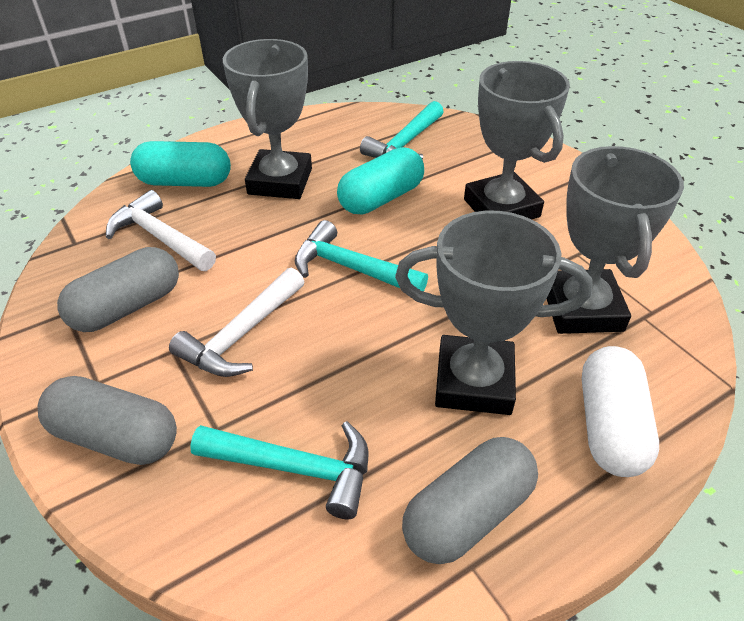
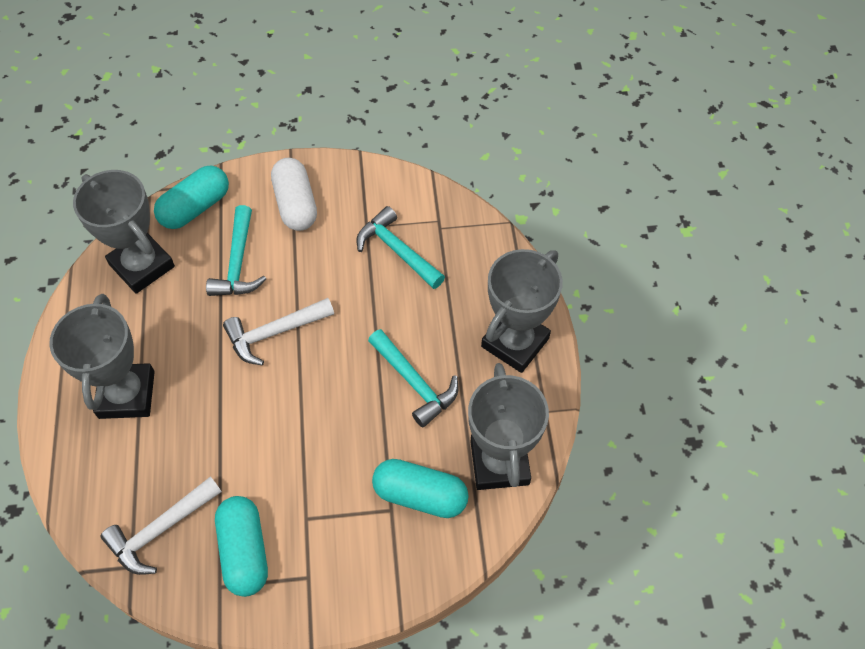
grey capsule: [38,376,177,465] [57,247,179,332] [402,437,538,564] = 3 -> none = 0
turquoise capsule: [130,141,231,187] [337,147,424,215] = 2 -> [154,166,229,229] [215,496,268,597] [372,459,469,518] = 3

